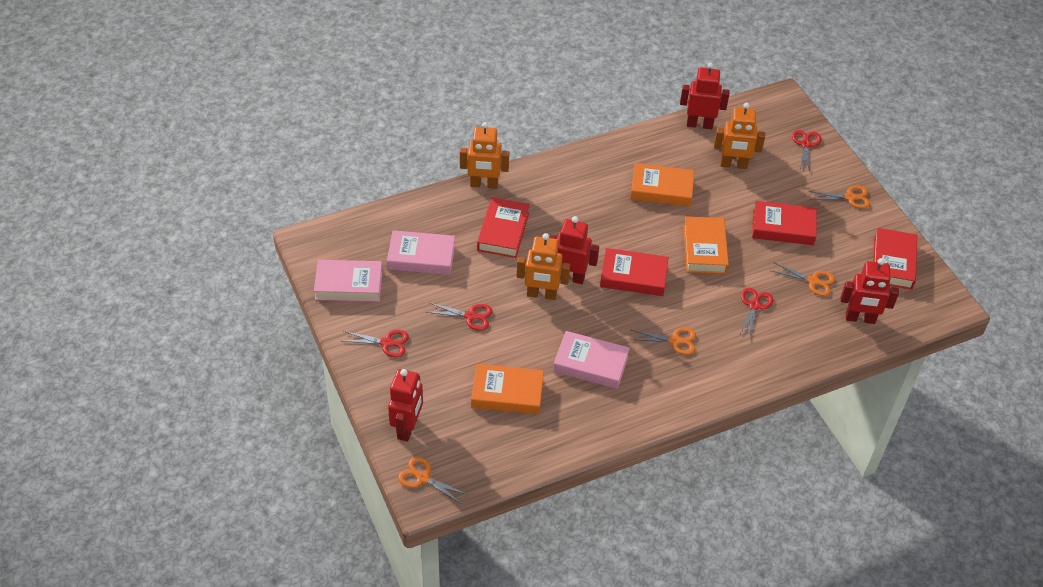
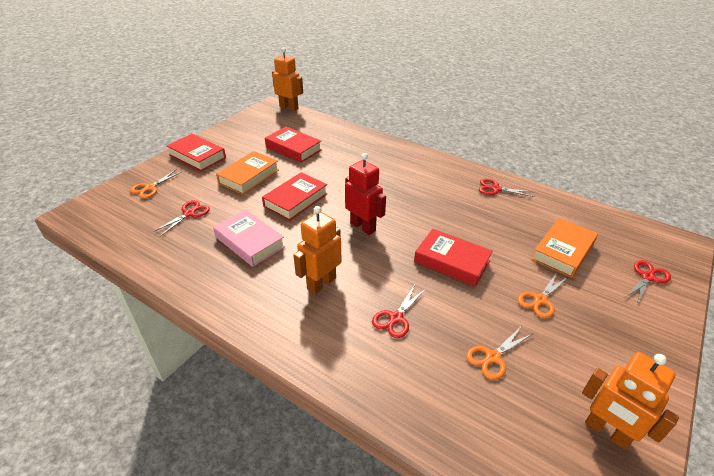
orange book: [471,364,544,414] [630,163,694,207] [683,216,729,274] = 3 -> [216,151,279,195] [531,218,598,278] = 2
orange scissors: [398,457,468,503] [630,327,696,355] [772,262,835,296] [809,185,870,209] = 4 -> [130,169,183,199] [466,327,532,380] [517,272,568,318] = 3
pink book: [314,260,383,302] [387,230,455,275] [553,331,630,389] = 3 -> [213,210,285,267] = 1
red robot: [388,369,423,442] [549,216,599,284] [680,63,730,129] [840,258,899,324] = 4 -> [345,153,386,235] = 1

